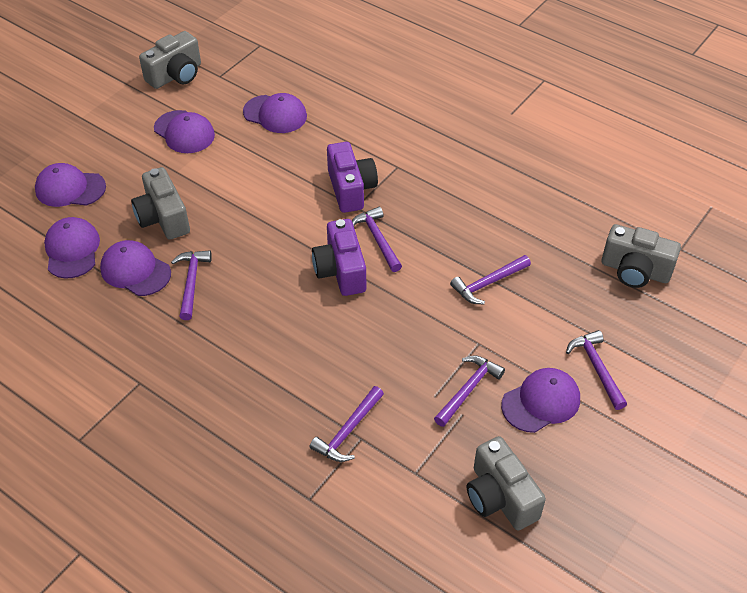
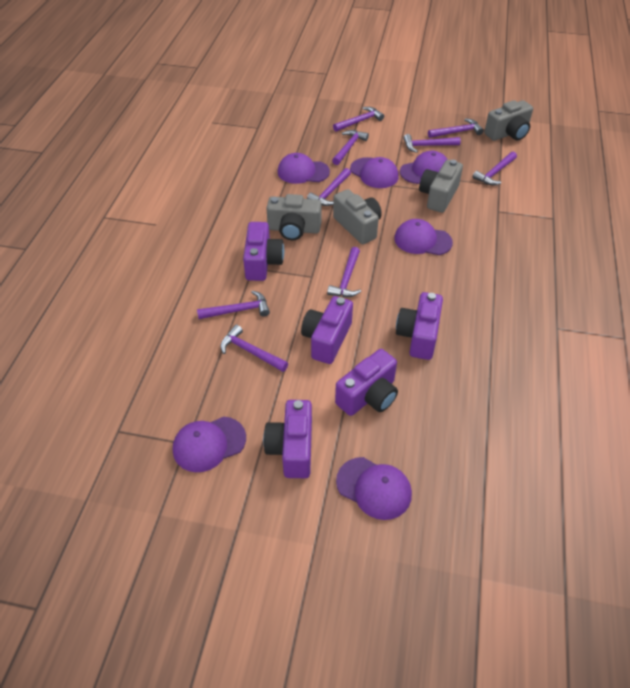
purple camera: [312,219,366,296] [327,142,378,213] = 2 -> [243,222,284,281] [263,400,312,478] [301,296,353,364] [335,349,398,416] [396,292,443,360] = 5
purple hammer: [171,250,212,320] [310,386,384,462] [352,207,402,272] [434,356,505,427] [450,255,531,304] [566,330,627,410] = 6 -> [197,290,270,319] [220,325,288,372] [307,168,351,206] [327,247,361,297] [332,130,369,165] [333,107,384,132] [403,134,461,153] [428,118,484,138] [473,152,517,185] = 9

